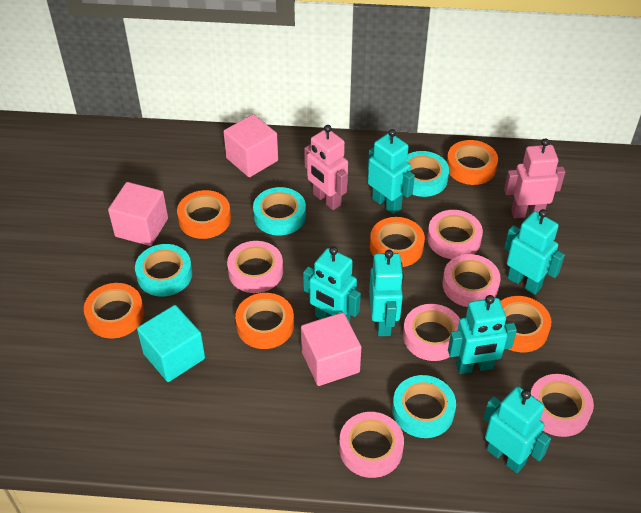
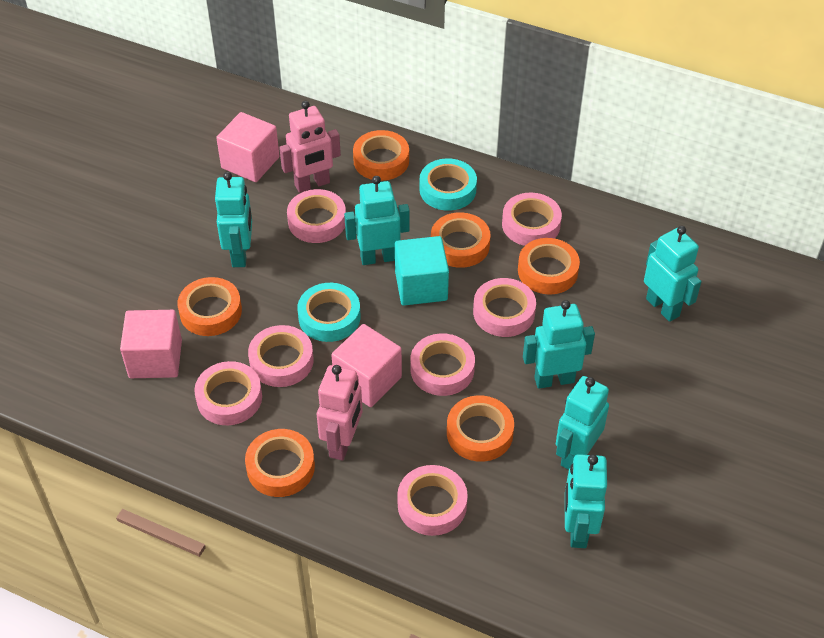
pink tape: [227,241,283,293] [339,412,404,478] [403,304,460,361] [427,210,483,259] [442,254,501,307] [531,374,594,437] = 6 -> [194,361,262,425] [248,325,314,387] [287,189,346,243] [397,465,468,536] [410,333,475,396] [473,278,536,337] [502,193,562,246] = 7
turquoise tape: [135,244,192,297] [253,187,306,236] [392,375,456,438] [407,151,449,197] = 4 -> [297,283,361,342] [419,158,477,211] = 2

